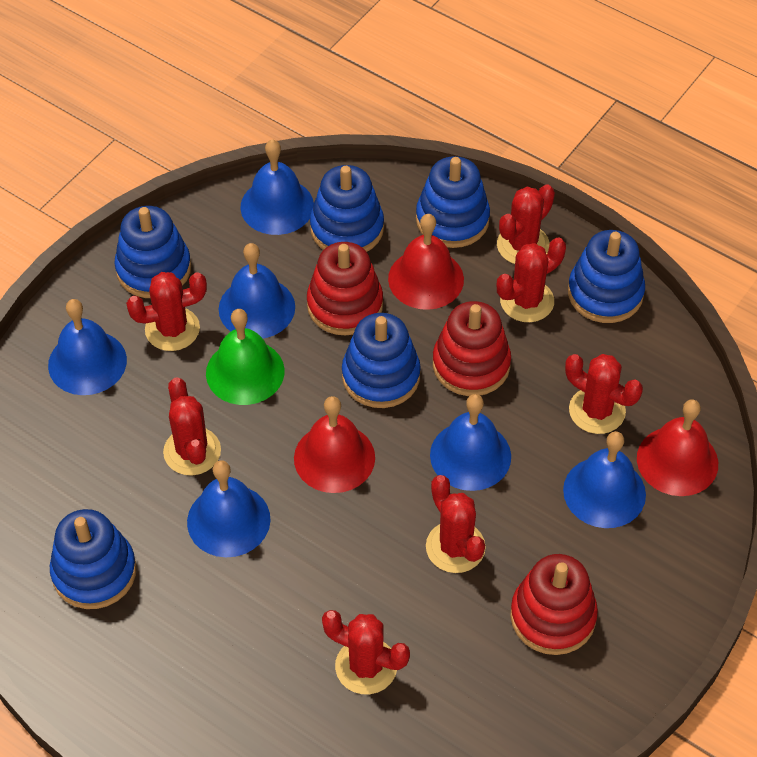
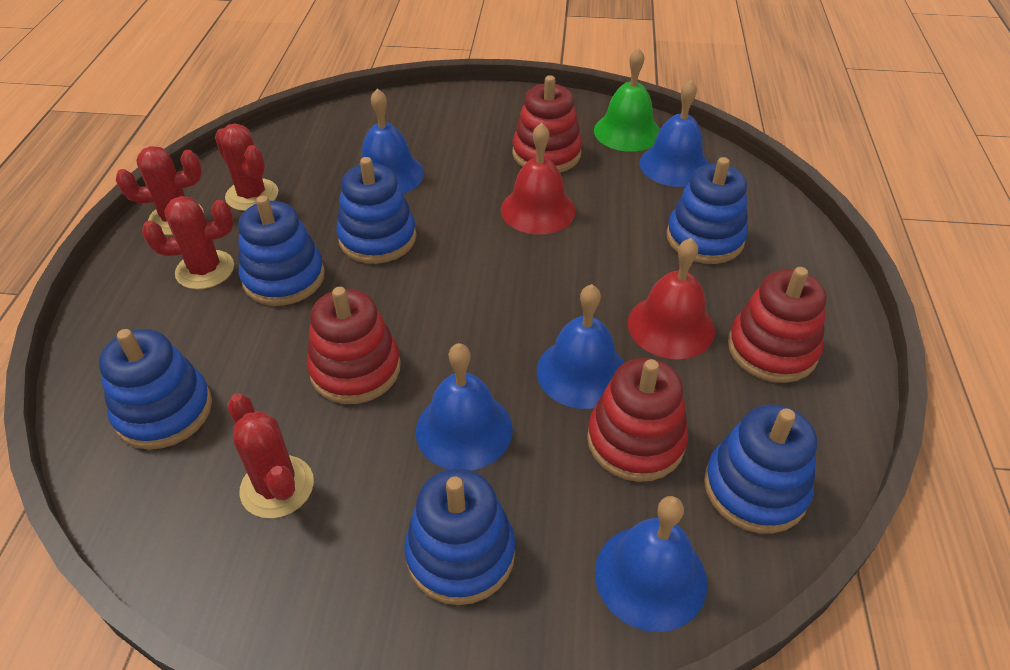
blue bell: [48,299,127,395] [187,461,271,557] [219,243,295,338] [240,139,314,235] [430,394,511,491] [563,431,646,528] = 6 -> [359,88,424,194] [416,343,513,470] [537,284,624,409] [595,496,707,632] [639,80,709,187] = 5
red bell: [294,396,375,493] [388,214,464,310] [637,400,718,496] = 3 -> [501,123,576,235] [628,238,715,359] = 2
red cactus: [126,272,207,351] [163,377,221,476] [322,610,410,694] [426,475,486,573] [497,184,555,264] [497,237,566,322] [565,354,643,434] = 7 -> [116,146,204,235] [142,196,234,289] [215,124,278,211] [228,393,314,518] = 4
red stacking toy: [307,242,383,335] [433,301,511,396] [510,554,598,655] = 3 -> [307,287,401,404] [512,75,582,173] [587,358,688,482] [728,267,827,383] = 4

